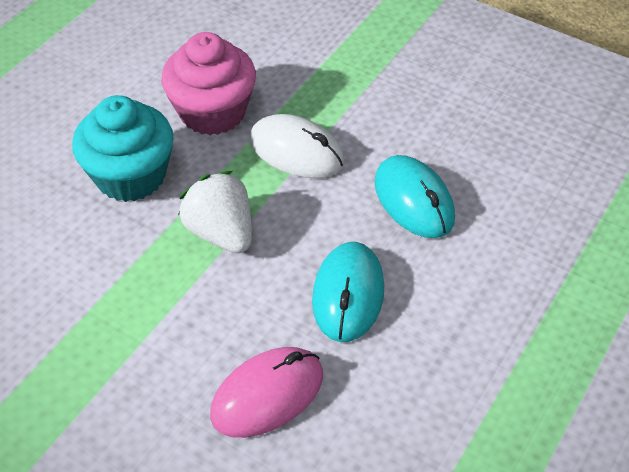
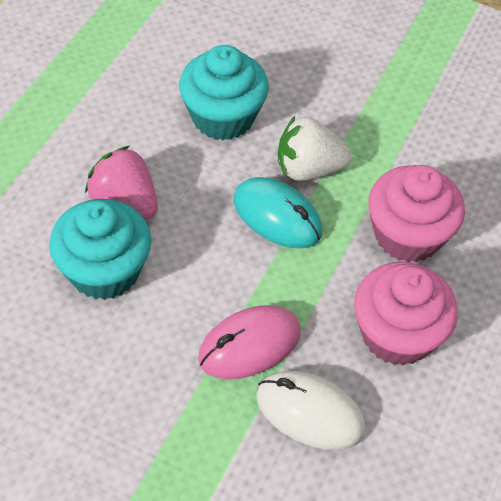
pink cupcake: [161,32,256,135] = 1 -> [354,262,458,366] [368,165,465,262] = 2
pink strawberry: none = 0 -> [85,146,158,220] = 1
turquoise cupcake: [72,95,174,202] = 1 -> [49,199,151,300] [179,45,269,140] = 2
turquoise mouse: [312,242,384,342] [374,155,455,238] = 2 -> [234,177,322,248] = 1

